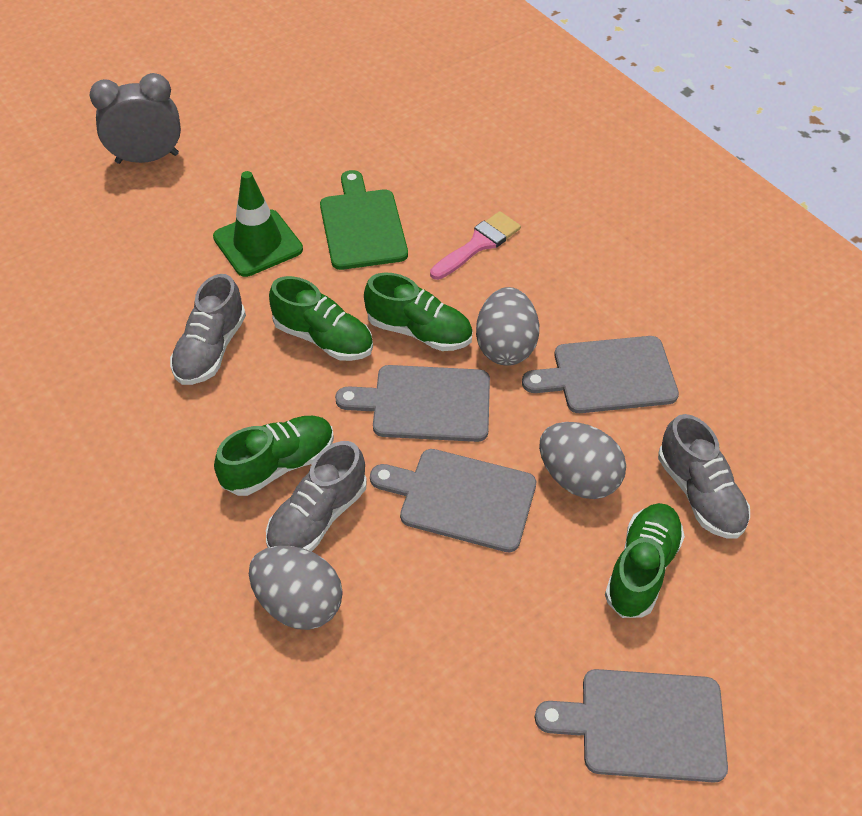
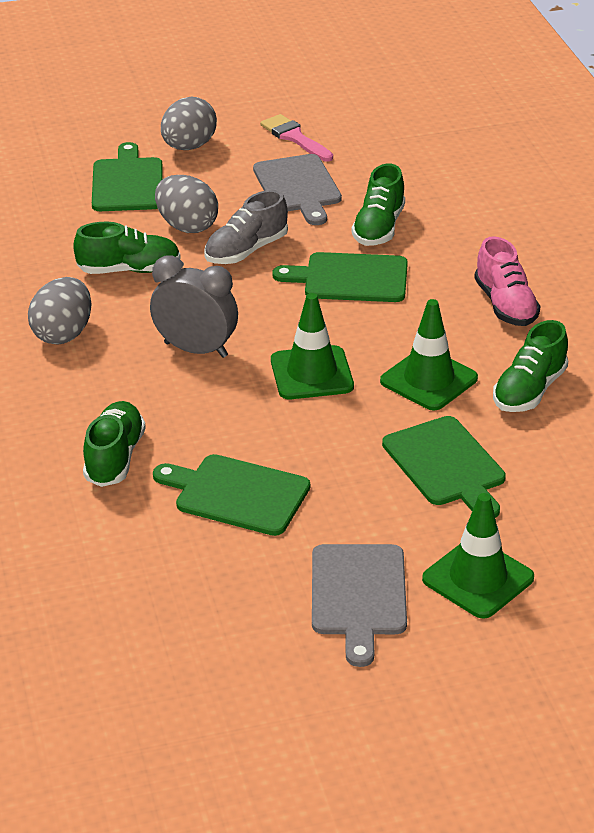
green cutting board: [320,170,408,270] = 1 -> [92,142,163,211] [153,454,310,536] [272,252,408,302] [382,416,506,518] = 4
green traffic cone: [213,171,303,277] = 1 -> [271,293,354,399] [380,299,478,411] [422,493,534,619] = 3
grey cutting board: [335,365,490,442] [370,449,536,552] [522,336,679,413] [535,669,728,783] = 4 -> [253,154,342,225] [312,544,407,667] = 2
grey shoe: [170,274,246,385] [266,441,367,552] [658,414,750,539] = 3 -> [204,190,288,264] = 1
pink shoe: none = 0 -> [474,237,540,326] = 1

